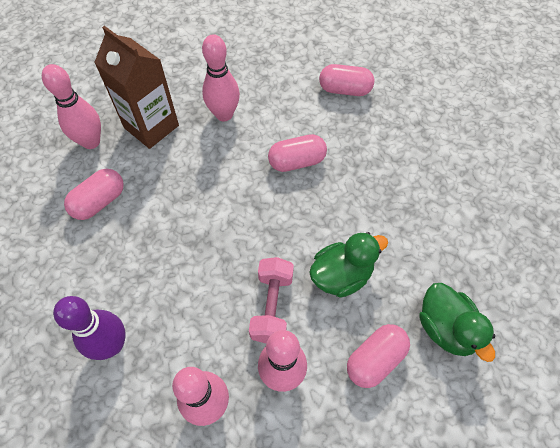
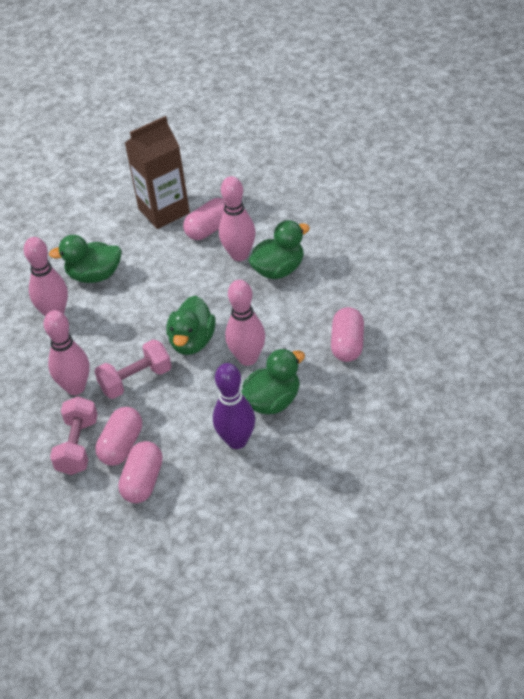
green duck: [309,232,388,298] [419,283,495,362] = 2 -> [49,235,122,283] [166,295,216,355] [241,348,305,414] [249,220,310,279] = 4
pink dumbbell: [249,257,294,344] = 1 -> [50,396,98,475] [94,339,172,399] = 2

